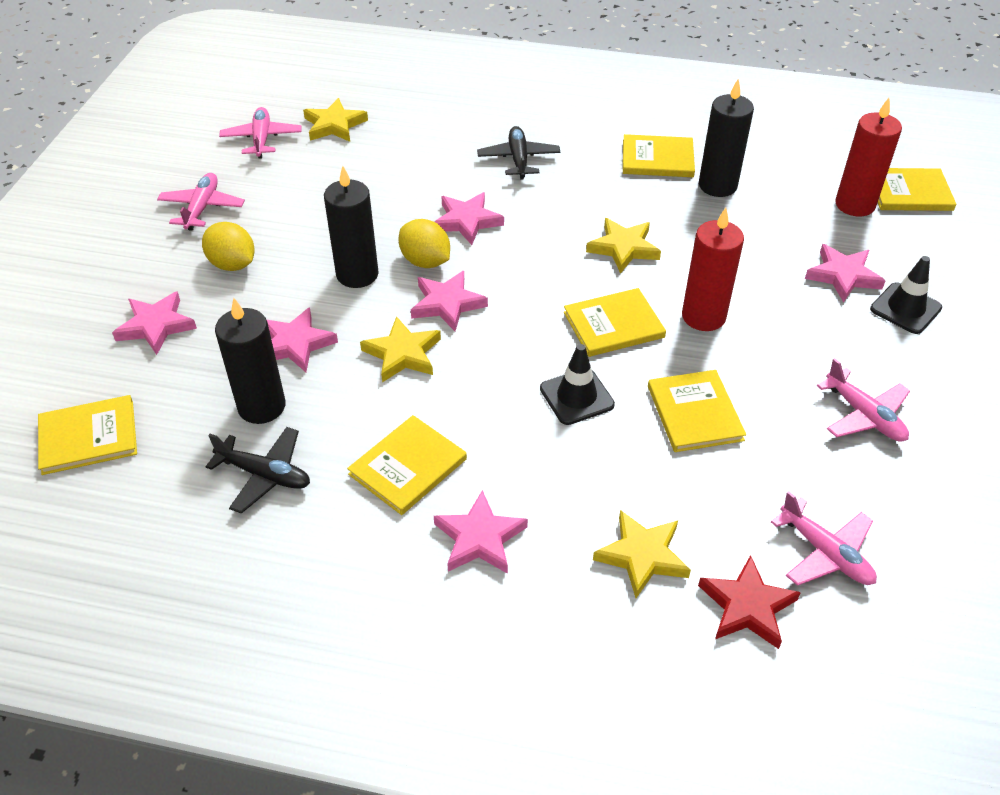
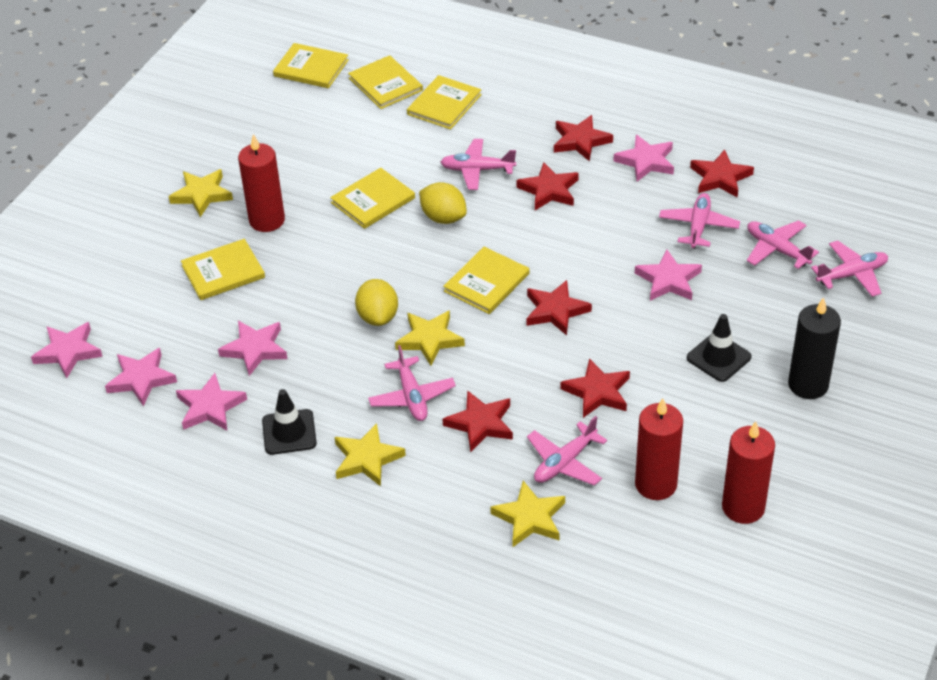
black candle: [215,298,285,424] [324,166,379,288] [699,79,754,197] = 3 -> [788,297,841,399] = 1
black plane: [206,427,310,514] [477,126,560,180] = 2 -> none = 0
pink plane: [157,173,245,231] [219,107,302,159] [771,491,877,586] [817,358,910,442] = 4 -> [368,345,456,421] [440,139,516,190] [527,416,607,486] [659,193,740,249] [747,220,819,269] [811,241,888,297] = 6
red candle: [682,208,744,331] [835,98,902,217] = 2 -> [238,134,285,232] [635,398,683,500] [722,421,775,524] = 3
red star: [698,555,801,649] = 1 -> [443,390,513,452] [516,162,579,210] [526,280,592,336] [554,115,613,162] [560,358,630,418] [690,149,754,198] = 6

